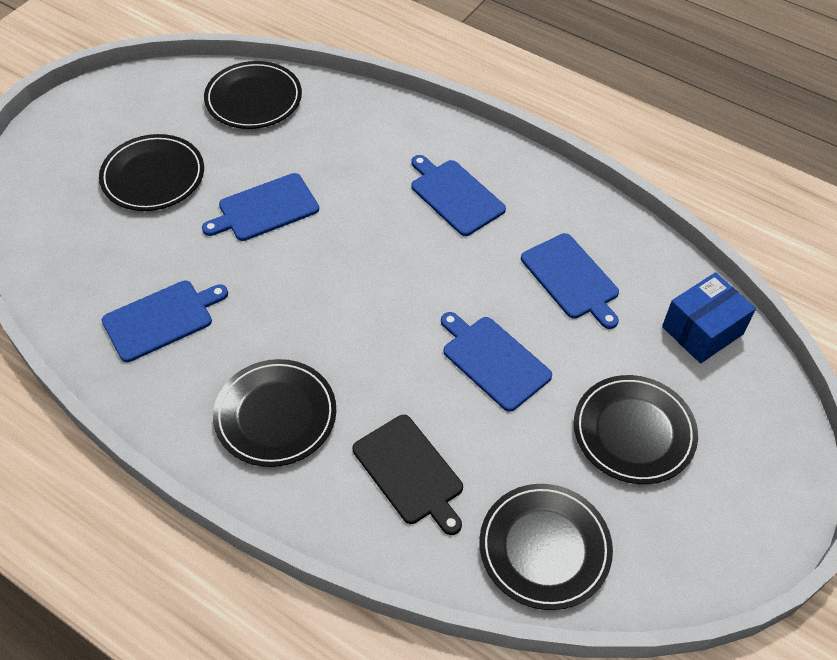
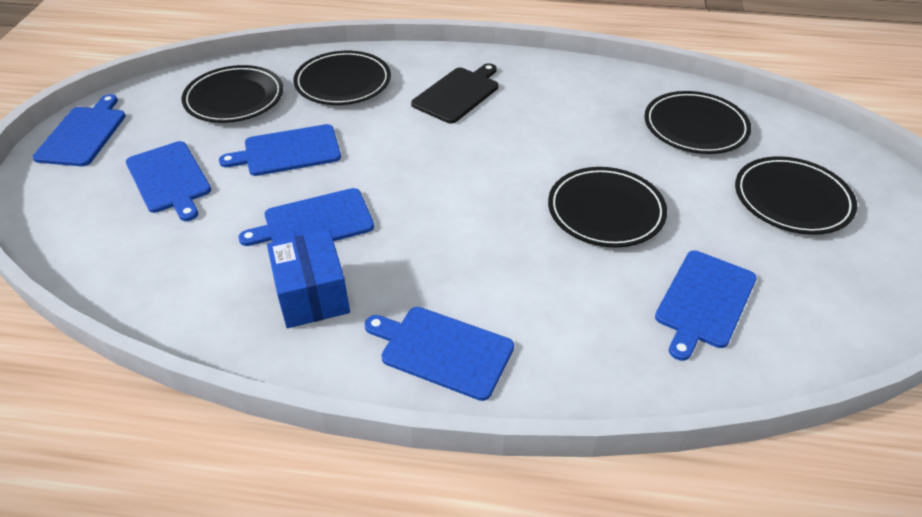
blue cutting board: [102,280,228,362] [202,173,319,241] [411,155,506,236] [441,312,552,412] [521,233,619,329] = 5 -> [32,94,126,166] [126,141,211,221] [219,124,341,176] [239,188,374,246] [364,307,514,401] [655,250,757,361] = 6

